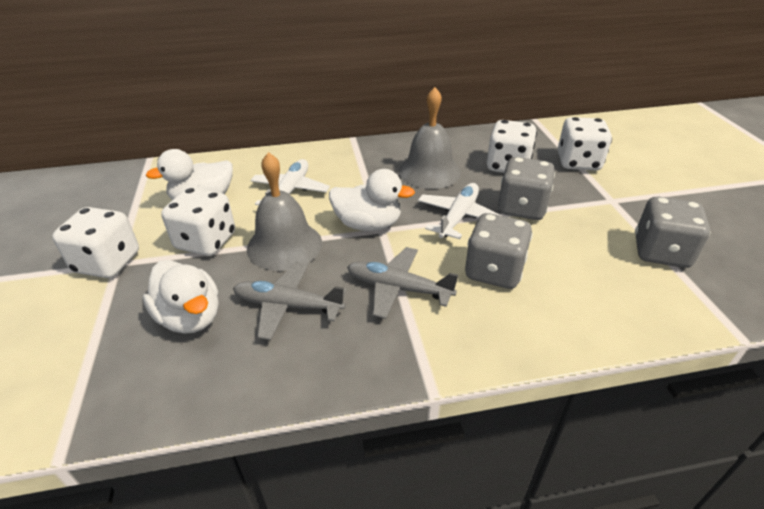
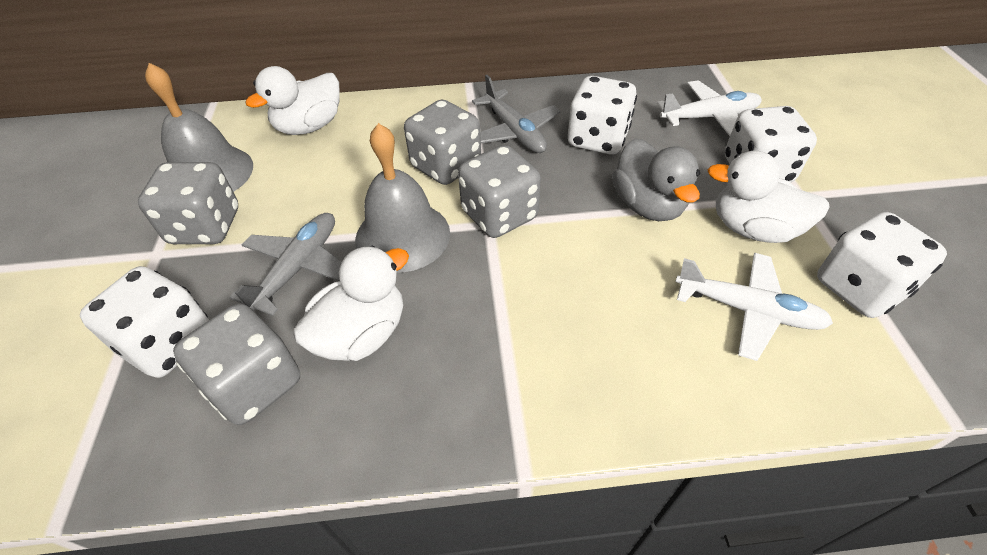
grey dice: [465,213,533,289] [498,157,555,220] [635,197,710,268] = 3 -> [138,162,238,244] [173,303,300,425] [404,99,481,185] [458,145,541,238] = 4
grey duck: none = 0 -> [612,138,700,221] = 1

